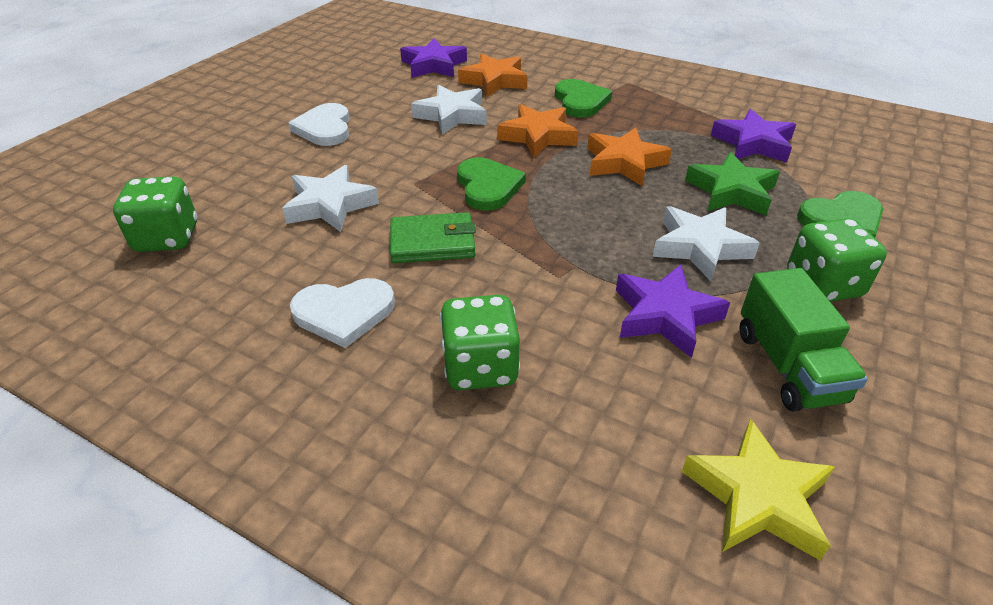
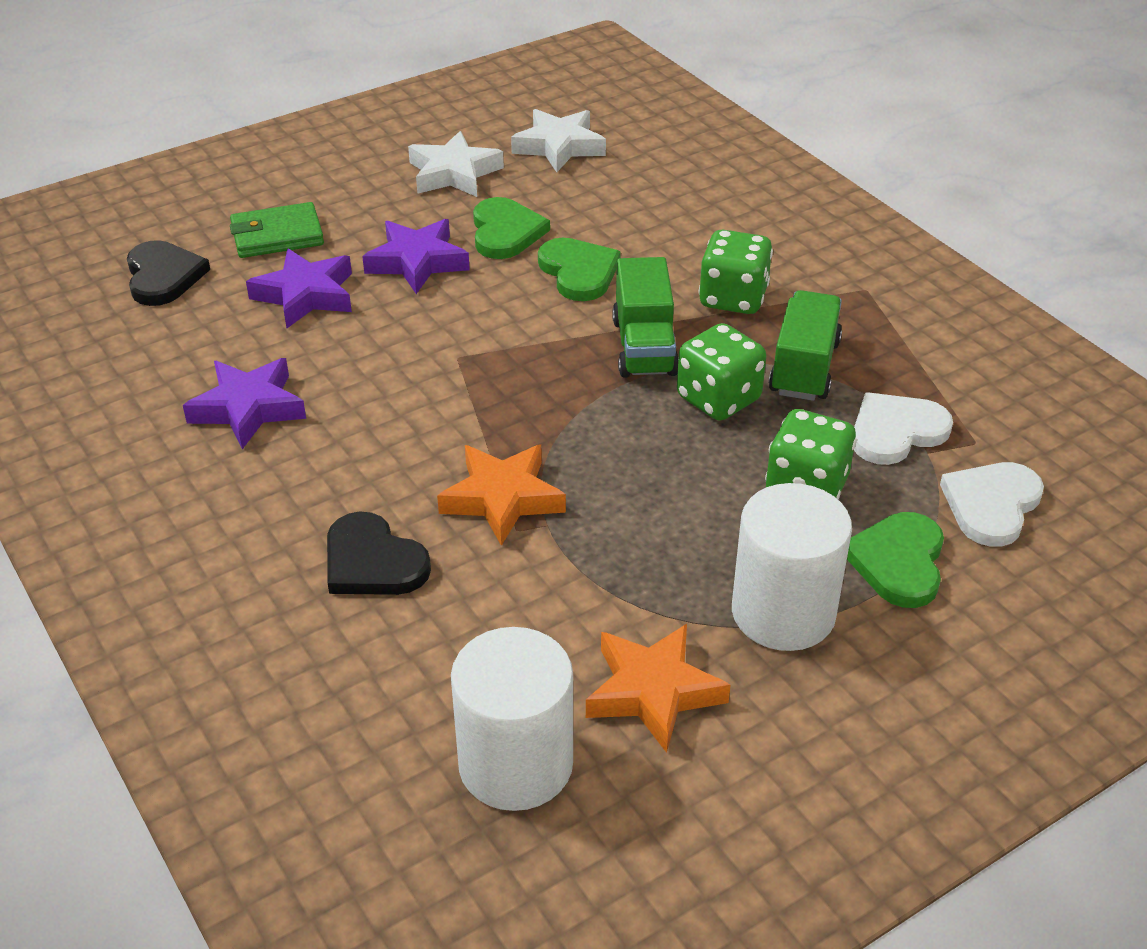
black heart: none = 0 -> [127,240,210,306] [327,511,431,595] = 2
green star: [685,152,780,215] = 1 -> none = 0
green truck: [740,268,868,412] = 1 -> [612,257,679,378] [769,290,842,401] = 2
orange star: [458,53,528,97] [497,104,578,157] [587,127,672,186] = 3 -> [437,444,566,546] [586,624,731,753] = 2
white cylinder: none = 0 -> [451,627,573,811] [732,483,852,651] = 2
white star: [282,165,379,232] [411,85,487,134] [653,206,760,281] = 3 -> [408,131,504,197] [511,109,606,172] = 2
yellow star: [682,419,835,560] = 1 -> none = 0

